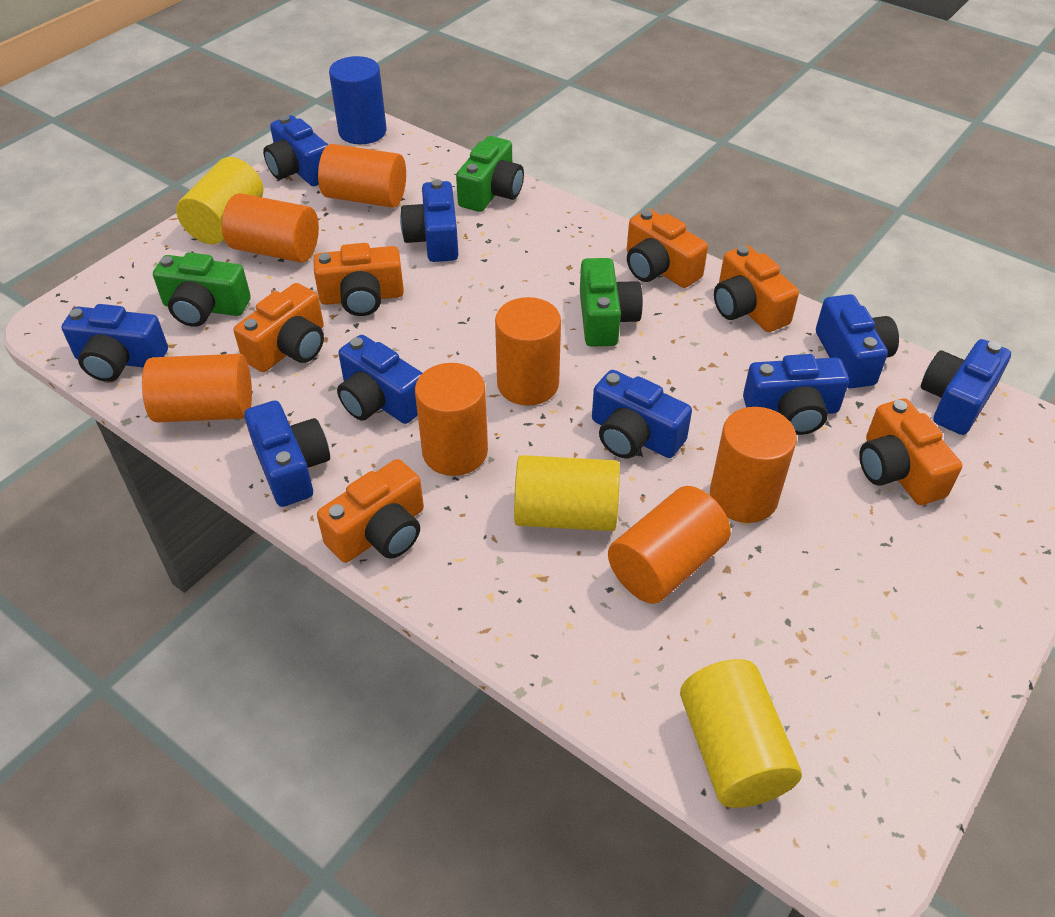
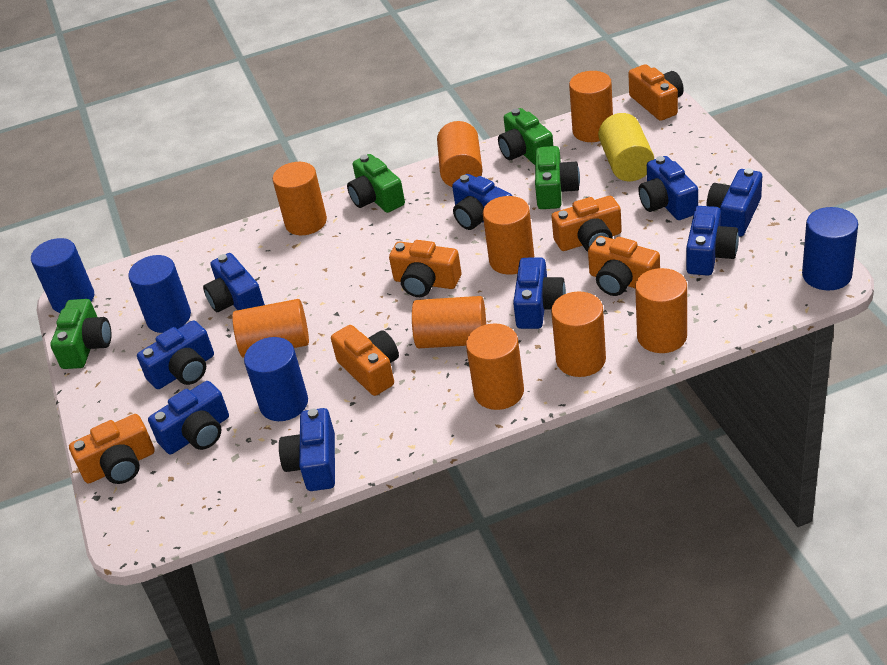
blue cylinder: [329,56,386,144] = 1 -> [31,238,94,313] [128,255,191,333] [244,337,308,421] [802,207,858,290] = 4
green camera: [153,252,251,327] [456,136,524,212] [580,258,643,347] = 3 -> [50,299,111,369] [347,154,405,213] [498,108,553,165] [535,146,580,209] = 4
orange cylinder: [142,354,252,422] [222,193,319,263] [318,144,406,208] [415,363,488,476] [495,297,561,406] [608,486,731,604] [710,407,797,523] = 7 -> [232,299,309,358] [273,162,327,235] [412,296,486,348] [437,121,483,187] [466,323,524,410] [483,196,534,275] [551,292,606,377] [569,71,613,142] [635,268,687,353] = 9
yellow cylinder: [176,157,263,244] [514,455,620,531] [680,659,802,808] = 3 -> [598,113,654,181] = 1

